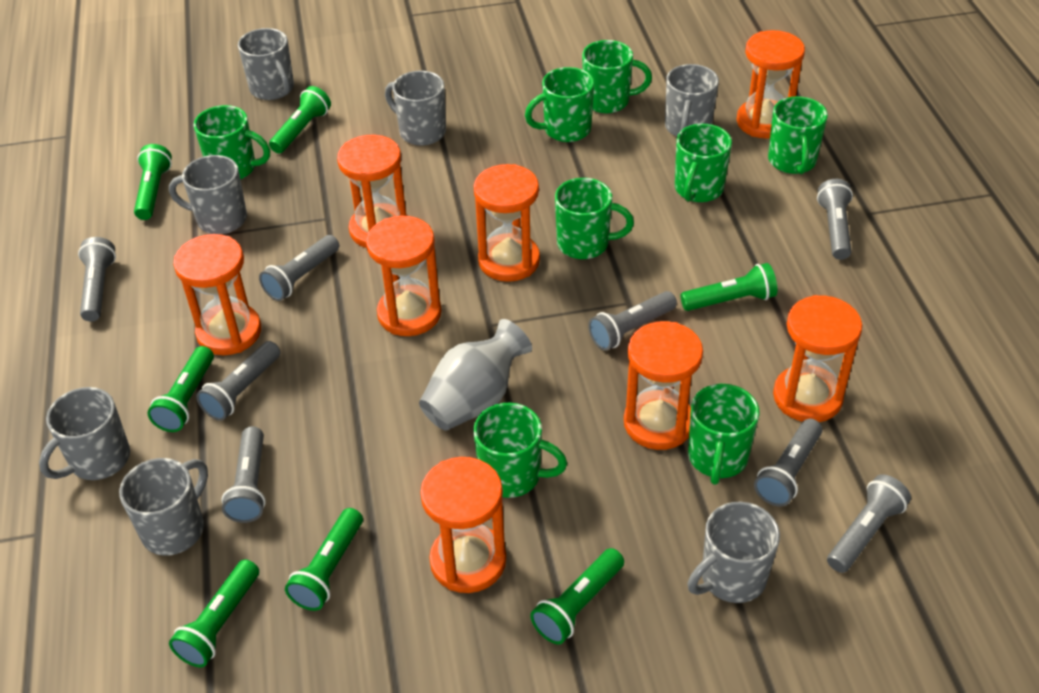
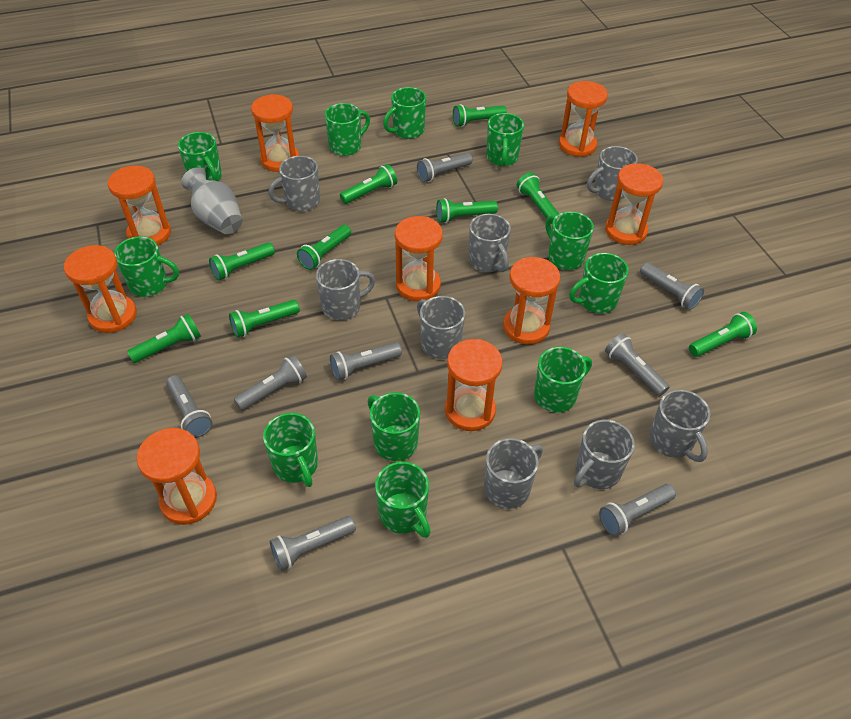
green flashlight: [134,144,172,220] [147,346,214,432] [169,559,259,667] [269,86,331,153] [285,508,363,611] [530,548,624,644] [681,263,777,311] = 7 -> [127,314,201,363] [209,242,275,281] [229,300,300,338] [297,225,351,270] [340,164,397,204] [436,198,498,223] [453,104,507,127] [517,173,559,224] [689,312,757,357] = 9
green mug: [194,105,270,179] [473,403,567,498] [525,67,594,142] [555,178,634,259] [582,40,652,114] [675,124,732,202] [688,384,759,485] [768,96,828,174] = 8 -> [114,236,179,297] [178,132,222,181] [263,413,318,487] [325,103,370,156] [368,392,420,461] [375,462,431,538] [383,87,426,139] [486,113,524,166] [534,347,592,413] [545,211,594,270] [569,253,629,313] = 11
grey mug: [39,387,130,480] [119,458,208,556] [169,155,247,234] [238,28,294,100] [385,71,446,146] [665,64,719,137] [687,502,780,603] = 7 -> [269,156,320,211] [316,259,375,320] [417,296,465,359] [469,214,511,272] [484,438,543,509] [574,420,635,489] [587,146,638,201] [649,390,710,462] = 8
orange hourglass: [173,234,261,355] [337,134,407,248] [366,216,442,336] [420,457,506,593] [473,164,540,282] [624,321,703,450] [737,30,805,139] [773,295,862,422] = 8 -> [64,245,137,333] [108,166,171,246] [137,428,217,525] [251,94,299,172] [395,216,443,301] [445,339,503,431] [503,257,560,345] [559,81,608,157] [605,163,663,245] = 9

